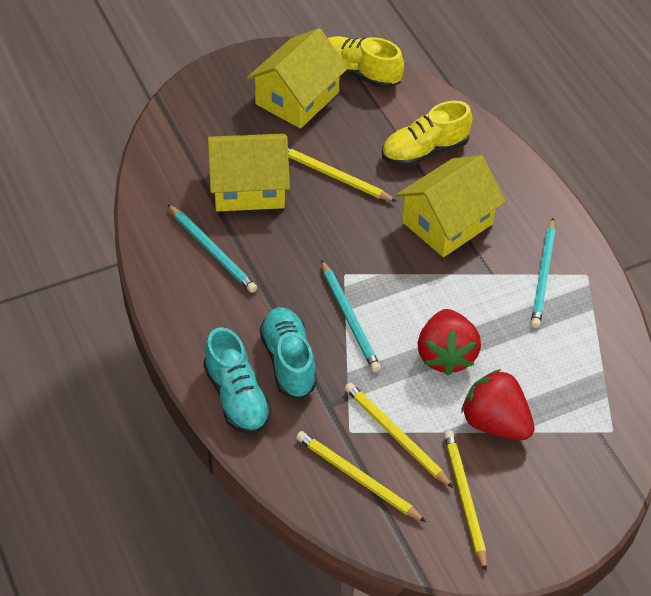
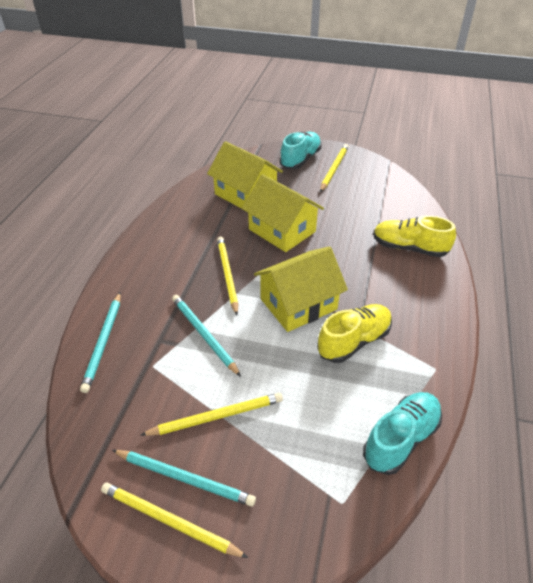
red strawberry: [418,309,481,375] [461,369,535,440] = 2 -> none = 0

